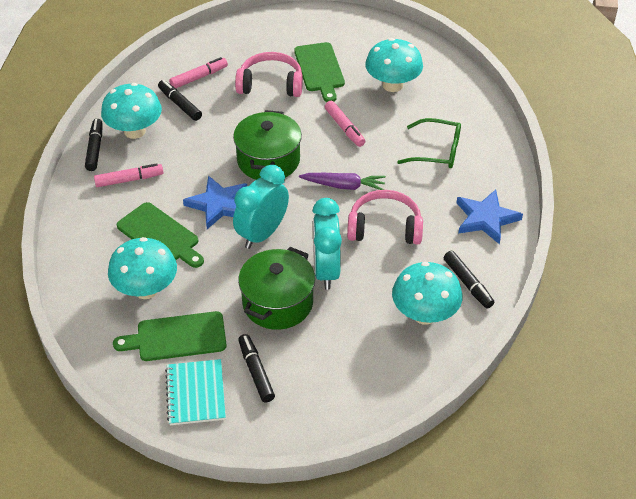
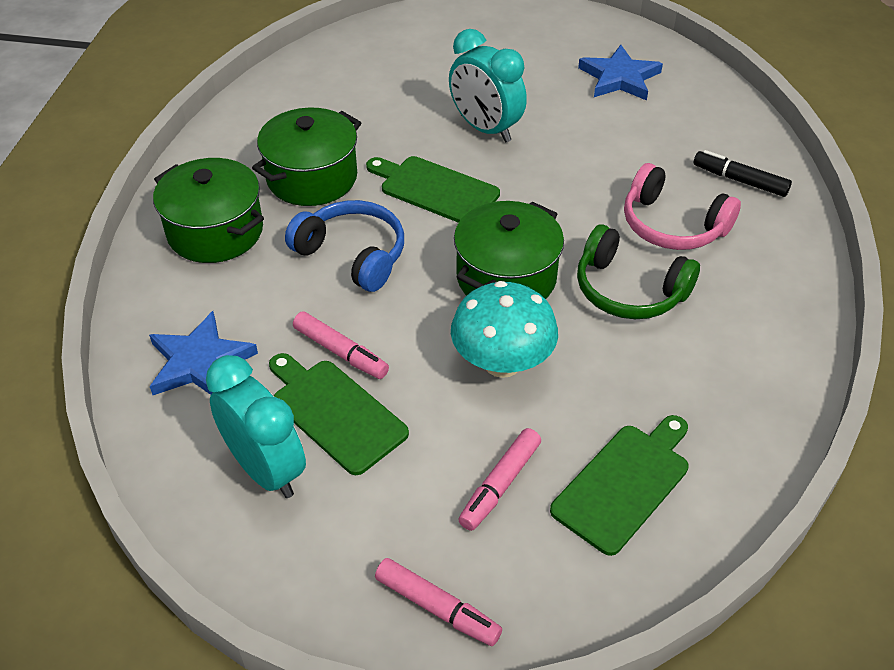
black marker: [85,119,103,171] [158,80,202,121] [238,334,275,402] [444,251,494,309] = 4 -> [694,150,792,197] = 1
blue headphones: none = 0 -> [285,200,404,292] = 1
green glasses: [397,118,461,168] = 1 -> none = 0
green headphones: none = 0 -> [577,225,700,319] = 1
green pot: [233,110,302,180] [238,247,315,330] = 2 -> [153,158,264,263] [252,108,361,206] [454,201,564,299] = 3
pink headphones: [235,52,303,97] [347,190,423,245] = 2 -> [624,163,741,250] = 1
purple carrot: [299,173,386,190] = 1 -> none = 0
turquoise mushroom: [101,83,162,139] [108,237,177,299] [365,38,423,92] [392,262,463,325] = 4 -> [451,281,558,378] = 1
turquoise notebook: [165,359,226,425] = 1 -> none = 0

